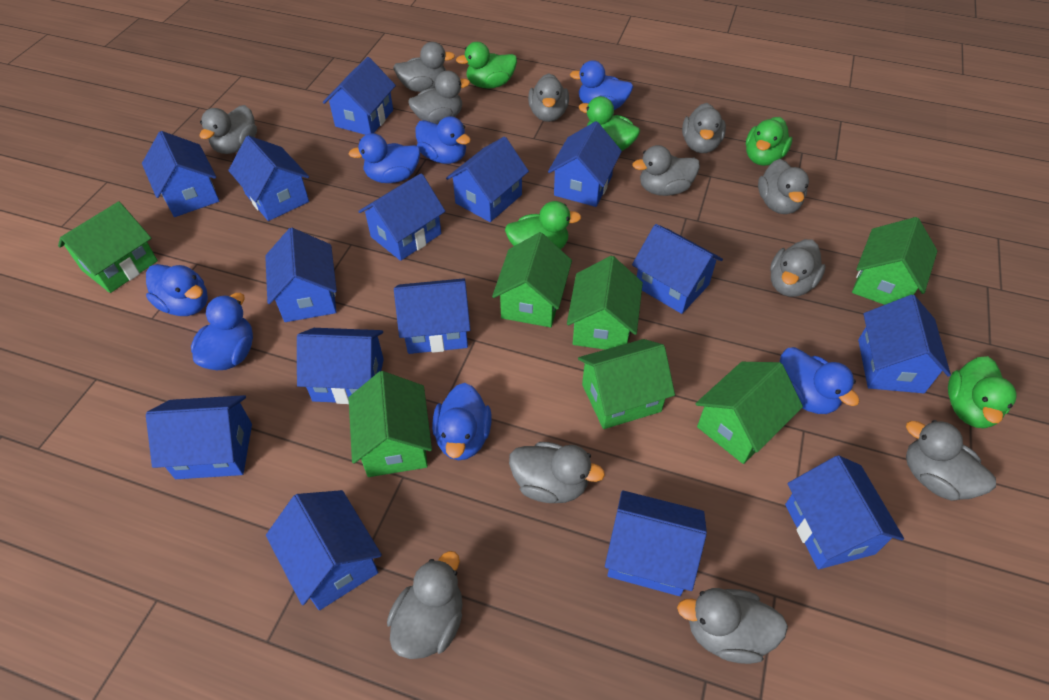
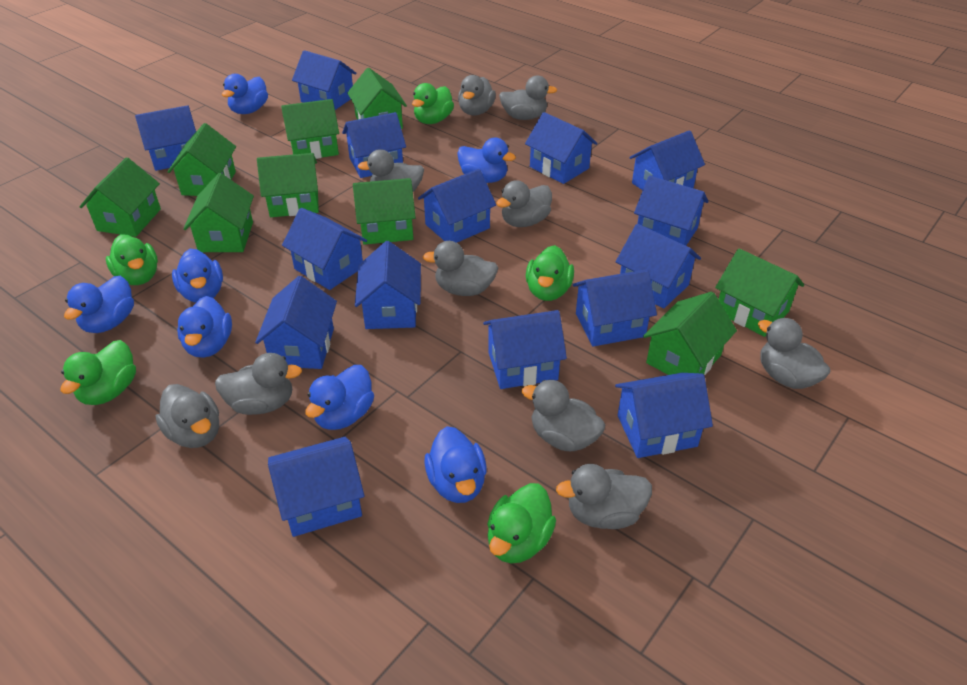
green house: [58,201,158,293] [349,371,432,477] [492,232,572,327] [567,256,643,350] [578,339,675,429] [696,362,803,464] [852,217,937,305] = 7 -> [80,157,161,237] [167,123,236,196] [184,173,254,252] [257,153,319,217] [281,99,339,159] [347,68,407,129] [353,178,416,245] [643,292,737,375] [715,248,804,337] = 9
grey duck: [200,105,257,154] [387,551,463,659] [393,42,455,92] [408,71,470,124] [509,442,605,503] [528,73,569,122] [633,145,700,196] [677,588,788,664] [682,103,726,153] [758,159,809,214] [770,239,825,297] [906,420,996,501] = 12 -> [156,384,219,448] [215,353,302,415] [358,149,424,192] [423,241,498,296] [458,75,496,115] [496,180,552,227] [499,76,557,120] [522,380,605,451] [556,464,652,529] [758,318,831,389] = 10

